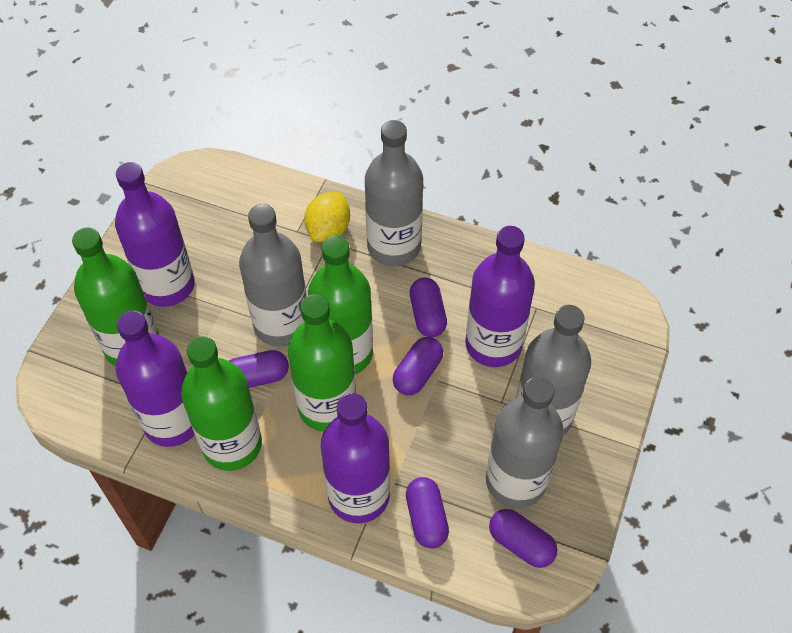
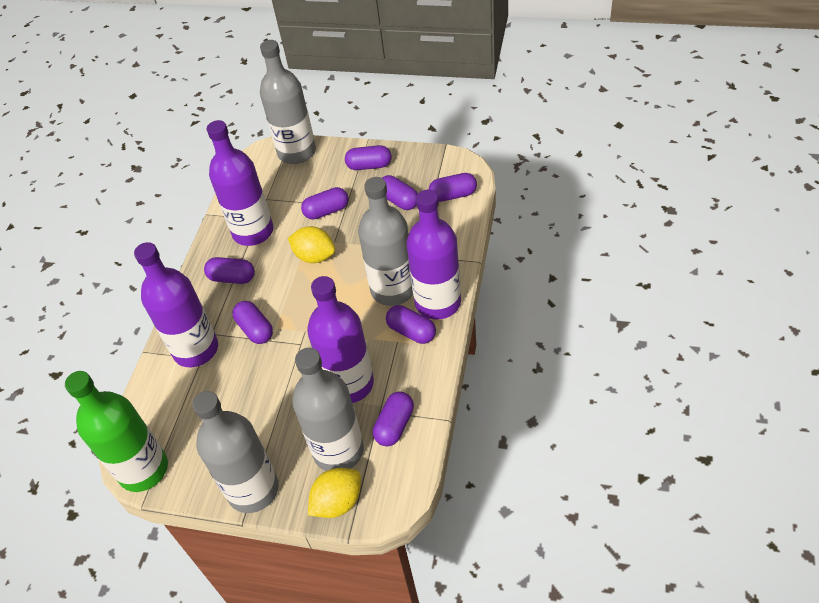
green bottle: [72,228,159,366] [181,336,262,471] [288,294,357,431] [308,236,373,374] = 4 -> [65,371,168,492] = 1
purple capsule: [229,350,289,388] [393,337,443,395] [406,477,449,549] [410,277,447,337] [489,509,557,568] = 5 -> [204,257,255,284] [232,301,273,344] [301,187,349,220] [345,145,392,170] [373,391,414,447] [382,175,418,210] [386,305,436,344] [429,173,477,202] = 8
yellow lemon: [304,192,350,242] = 1 -> [288,226,335,263] [308,468,361,518] = 2

